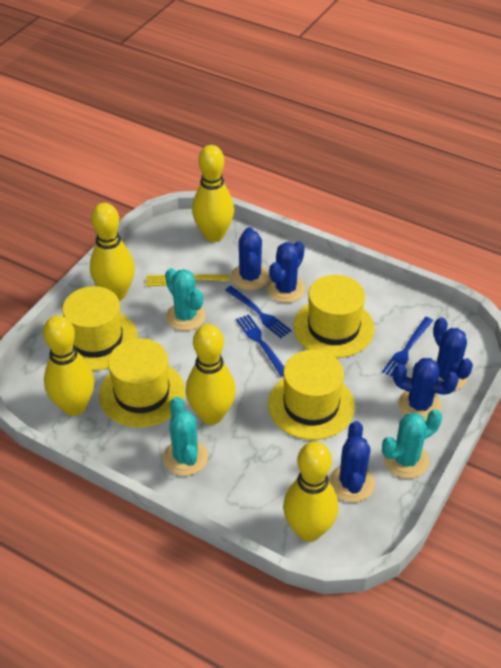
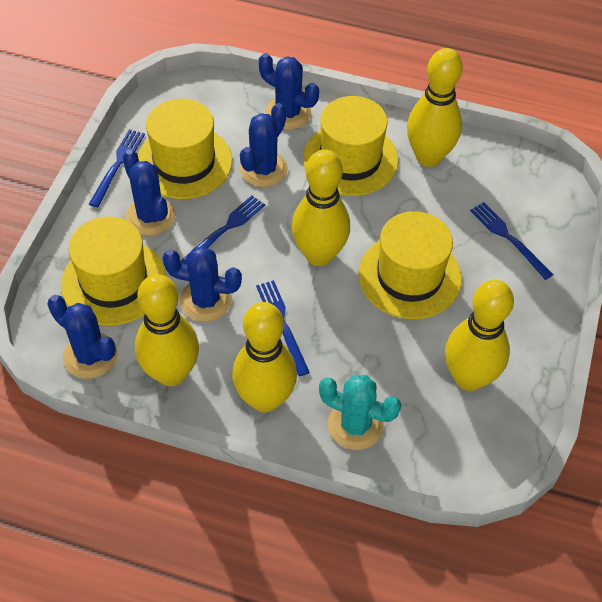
blue fork: [225,286,292,338] [236,314,284,377] [382,317,433,377] = 3 -> [89,129,145,207] [181,196,265,264] [256,280,310,376] [470,202,553,280] = 4
turquoise cactus: [163,397,208,476] [165,268,206,331] [382,409,442,479] = 3 -> [319,375,401,450] = 1
yellow fork: [146,275,230,286] = 1 -> none = 0

